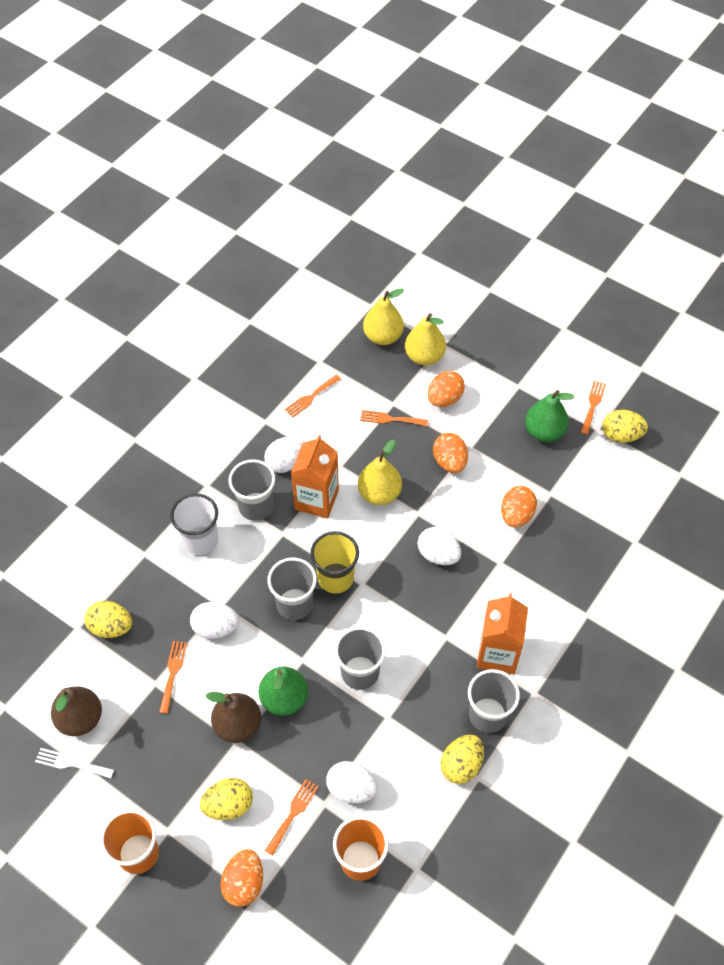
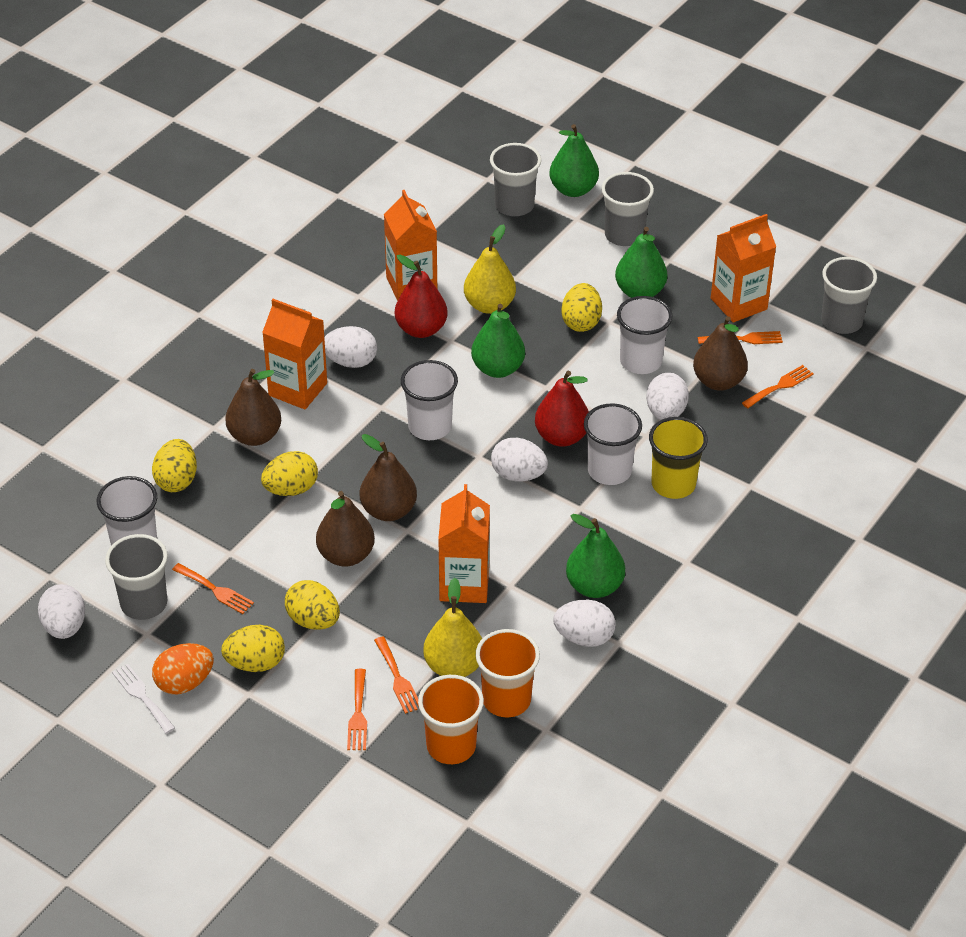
brown pear: [51,687,102,736] [205,692,261,743] = 2 -> [225,369,281,446] [316,491,375,567] [360,434,417,521] [693,316,748,391] = 4
green pear: [259,667,308,716] [525,390,575,442] = 2 -> [471,304,525,378] [549,124,599,197] [566,514,625,598] [615,227,667,298] = 4
orange carton: [291,435,339,519] [477,593,528,674] = 2 -> [262,299,327,410] [384,190,437,301] [438,484,490,603] [711,214,776,322] = 4
orange egg: [221,849,263,907] [428,371,465,407] [433,433,468,473] [501,486,537,528] = 4 -> [152,643,214,694] = 1
red pear: none = 0 -> [395,255,448,338] [535,371,589,447] = 2
white cup: [170,493,218,555] = 1 -> [97,476,157,546] [401,360,458,440] [584,403,642,485] [617,296,672,374] = 4
white egg: [190,602,239,639] [264,436,305,473] [326,761,378,803] [418,527,461,565] = 4 -> [38,584,85,639] [324,326,377,368] [491,438,548,481] [553,600,616,647] [646,373,689,420] = 5
yellow egg: [85,601,133,638] [200,778,253,820] [440,735,484,784] [602,410,648,443] = 4 -> [152,439,197,492] [221,625,285,672] [261,451,318,496] [285,580,340,630] [561,283,602,332] = 5
yellow pear: [358,440,402,505] [363,289,404,345] [405,313,446,366] = 3 -> [423,578,482,677] [464,224,516,314] = 2

